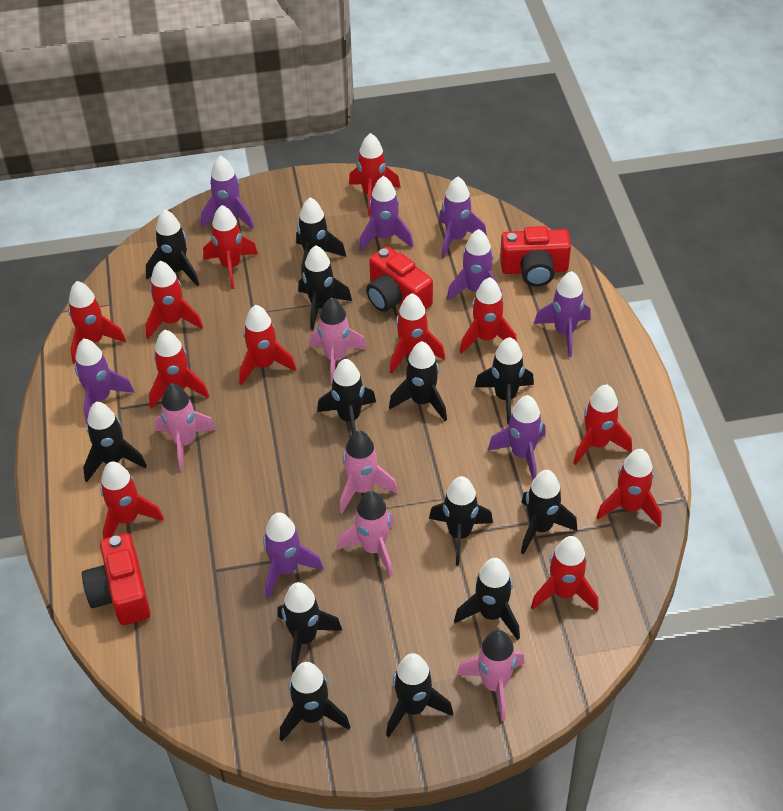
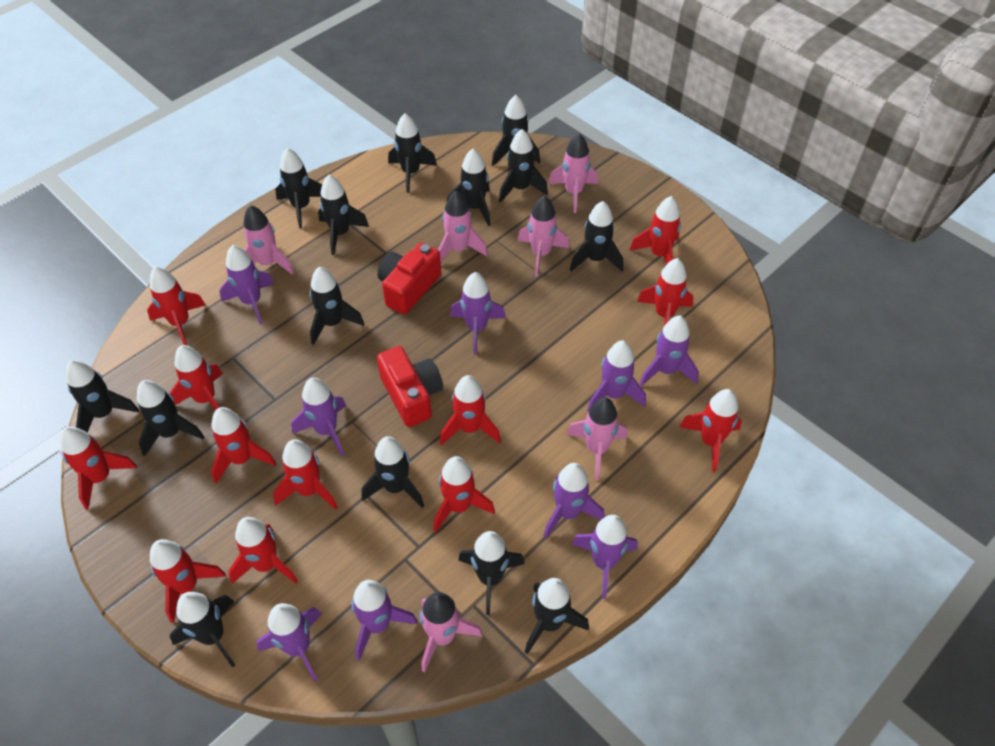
black rocket: [83,402,147,482] [146,210,199,286] [277,582,342,672] [280,662,350,741] [296,197,346,278] [298,245,352,330] [317,359,376,434] [386,653,453,737] [389,341,447,421] [429,476,493,566] [454,558,520,640] [475,337,534,424] [521,470,577,555] = 13 -> [66,360,139,432] [137,380,204,457] [170,592,235,667] [275,148,322,228] [310,267,364,345] [318,175,369,255] [361,436,424,508] [388,113,437,193] [447,149,491,226] [458,531,525,615] [492,95,540,166] [499,129,548,203] [525,578,589,654] [570,201,623,272] = 14
pink rocket: [155,383,216,471] [309,298,367,384] [337,491,394,577] [340,430,398,514] [457,630,525,721] = 5 -> [243,205,294,275] [420,592,482,673] [438,191,488,261] [517,196,569,277] [548,133,598,213] [567,397,628,480] = 6
purple rocket: [75,338,134,424] [201,156,254,230] [263,512,323,599] [359,176,413,251] [439,177,487,258] [447,229,503,300] [488,395,546,480] [534,271,591,357] = 8 -> [219,245,274,325] [257,603,322,682] [291,377,346,456] [351,580,417,661] [450,272,506,354] [543,463,605,538] [571,515,638,599] [587,340,646,412] [639,316,699,386] = 9
red camera: [82,533,151,625] [366,246,433,312] [500,226,571,286] = 3 -> [377,242,441,315] [377,346,443,427] = 2

